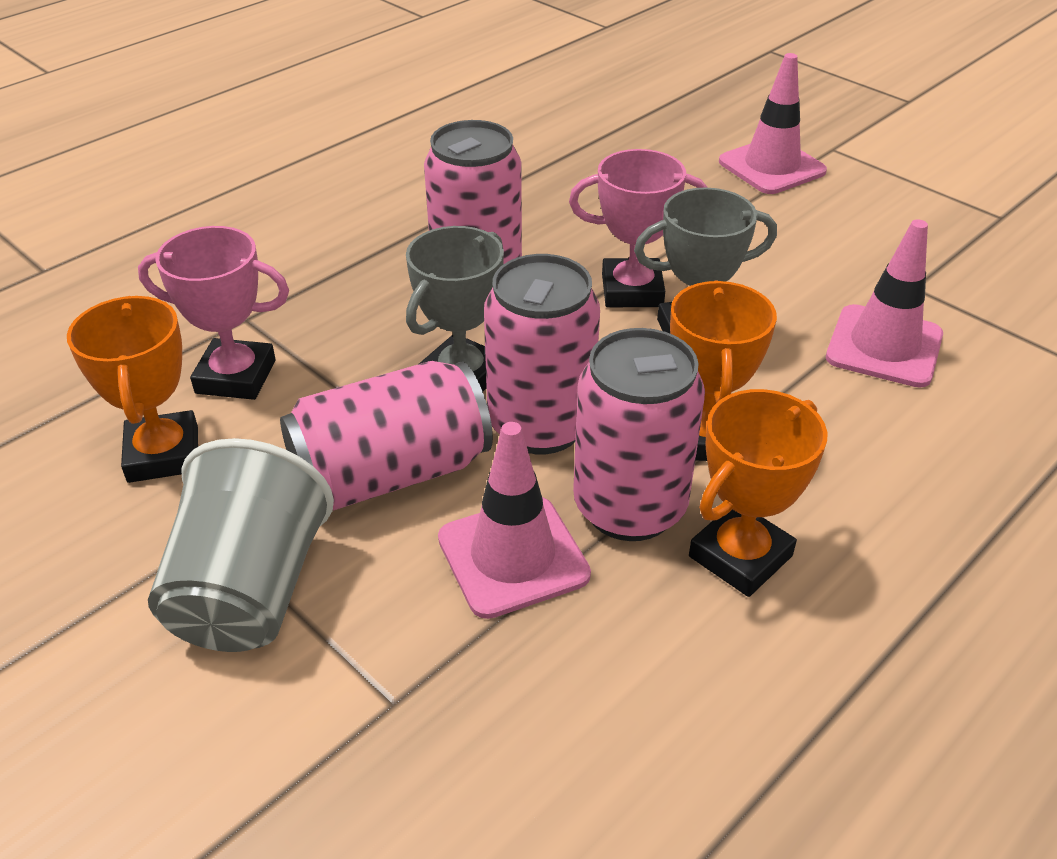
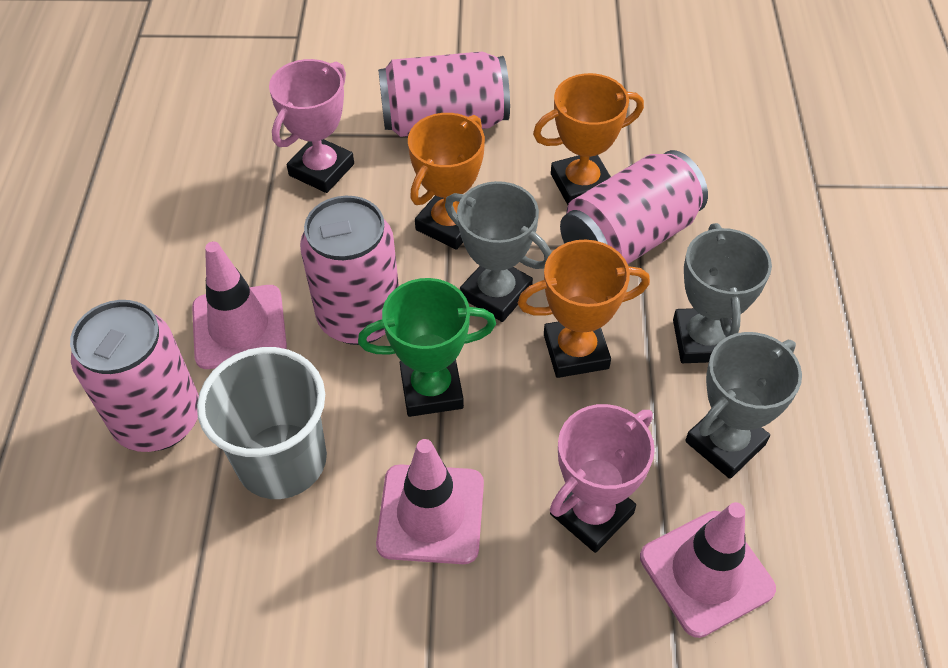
green trophy: none = 0 -> [358,278,496,417] = 1
grey trophy: [406,226,504,391] [634,188,777,333] = 2 -> [445,181,552,322] [673,223,772,363] [685,332,802,479] = 3

